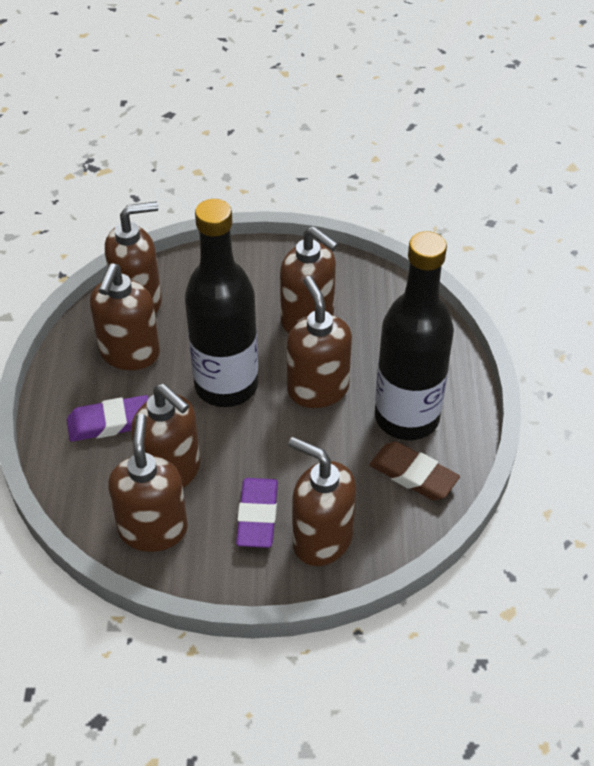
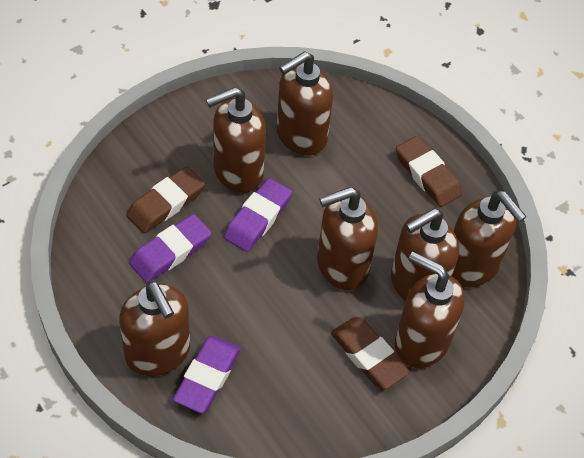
black bottle: [185,199,258,407] [375,231,454,440] = 2 -> none = 0
brown eraser: [369,441,460,500] = 1 -> [126,166,205,233] [331,317,410,389] [396,136,462,207] = 3
purple eraser: [67,395,149,442] [236,478,278,548] = 2 -> [129,214,211,283] [173,336,241,413] [224,178,292,252] = 3

